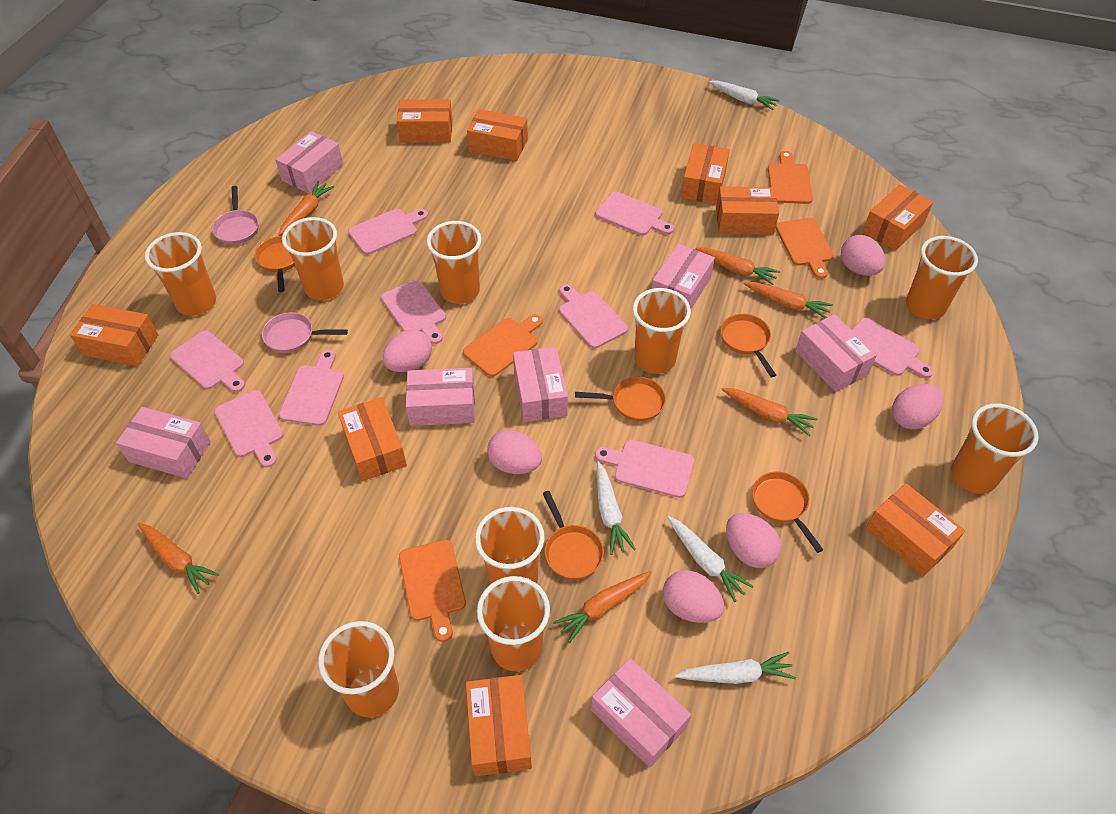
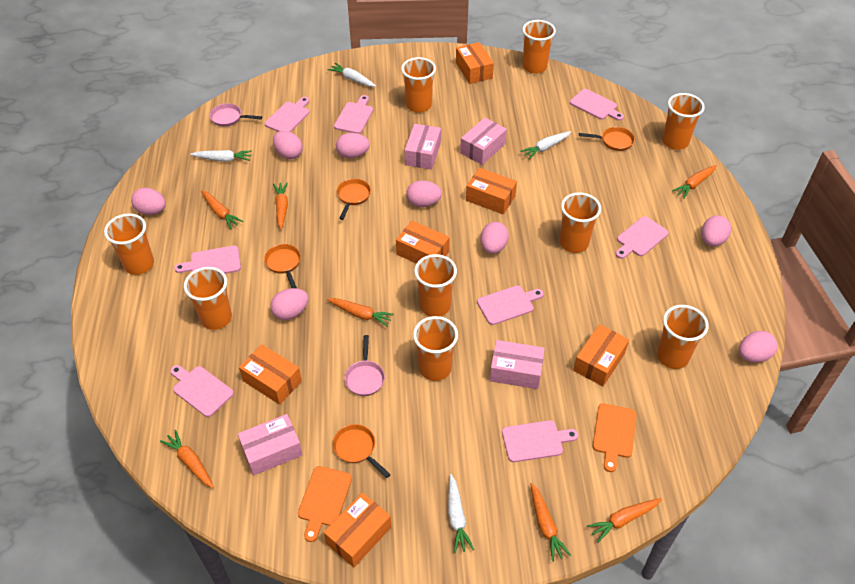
orange box: [70,304,158,366] [338,397,407,481] [397,99,453,143] [466,675,532,776] [467,109,528,161] [681,143,730,204] [716,187,779,235] [863,184,933,251] [866,483,965,576] = 9 -> [239,344,302,405] [324,493,391,567] [396,221,450,264] [456,42,494,84] [466,168,517,214] [573,324,629,386] = 6
orange carrot: [138,523,219,594] [278,181,334,236] [553,571,652,643] [696,248,780,285] [721,388,818,436] [744,282,833,318] = 6 -> [160,430,214,488] [201,190,243,229] [273,182,288,230] [327,298,394,327] [530,483,571,562] [587,498,662,543] [672,165,717,199] = 7
orange cutting board: [399,540,466,642] [463,314,543,377] [768,151,813,204] [776,218,834,279] = 4 -> [298,466,352,542] [593,403,637,472] = 2
orange pan: [255,236,295,292] [542,491,604,580] [575,377,666,421] [721,314,776,377] [752,472,823,553] = 5 -> [264,244,301,288] [333,424,391,478] [337,179,371,220] [579,127,635,151] = 4
pink box: [116,407,211,478] [275,131,343,194] [406,368,475,426] [513,347,568,422] [591,658,691,768] [652,243,715,309] [795,314,877,392] = 7 -> [238,414,303,476] [405,124,441,170] [460,118,507,165] [490,340,545,389] = 4
pink cutting board: [170,330,245,392] [214,390,283,467] [279,349,344,426] [348,209,428,255] [381,280,446,344] [559,284,628,349] [595,191,674,235] [595,440,694,498] [852,318,934,378] = 9 -> [170,365,234,417] [174,245,241,274] [265,97,309,132] [334,95,373,134] [477,285,544,325] [502,420,578,462] [570,89,624,121] [615,216,669,259] = 8
pink egg: [382,329,432,372] [487,430,542,474] [663,570,724,623] [726,513,781,568] [841,235,885,276] [892,384,944,429] = 6 -> [131,188,166,215] [270,288,309,320] [273,131,303,159] [336,133,370,159] [406,180,442,207] [480,222,509,254] [701,215,731,246] [739,331,777,363] = 8

